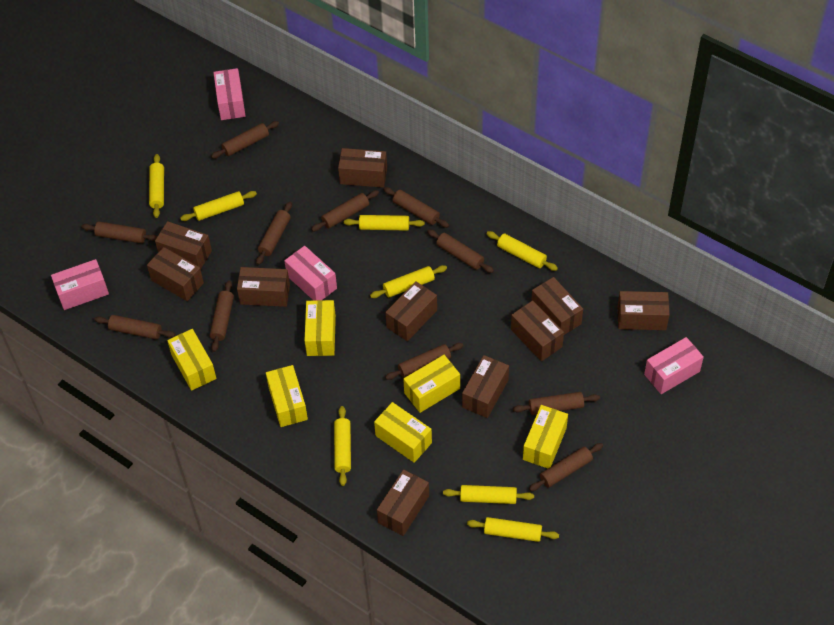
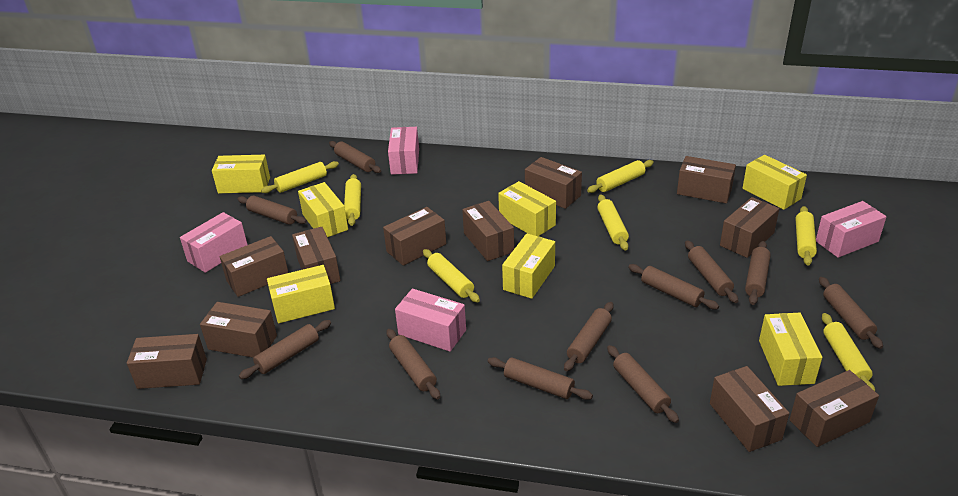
brown box: [147,247,204,301] [155,221,212,269] [237,267,290,307] [338,148,387,188] [377,469,429,536] [385,281,437,341] [462,355,509,418] [511,301,564,361] [531,277,583,335] [617,291,670,330] = 10 -> [127,334,207,389] [200,302,277,358] [220,236,288,297] [292,227,340,284] [383,207,446,266] [462,201,514,261] [525,157,582,209] [677,156,736,203] [710,366,789,452] [720,197,779,258] [789,370,879,447] = 11
yellow box: [167,329,217,391] [266,365,308,427] [304,300,336,356] [374,402,432,463] [403,355,460,413] [523,405,568,468] = 6 -> [212,155,270,193] [267,265,335,323] [298,182,348,237] [498,181,556,236] [502,233,555,299] [742,155,807,210] [759,313,822,386] = 7
yellow rolling pin: [149,154,164,218] [180,191,257,221] [334,406,351,486] [344,215,425,231] [370,265,447,298] [443,485,534,504] [467,517,559,542] [486,231,558,271] = 8 -> [261,161,339,193] [344,174,361,226] [423,249,480,303] [587,160,654,193] [597,194,629,251] [796,206,817,266] [822,313,875,391] = 7

